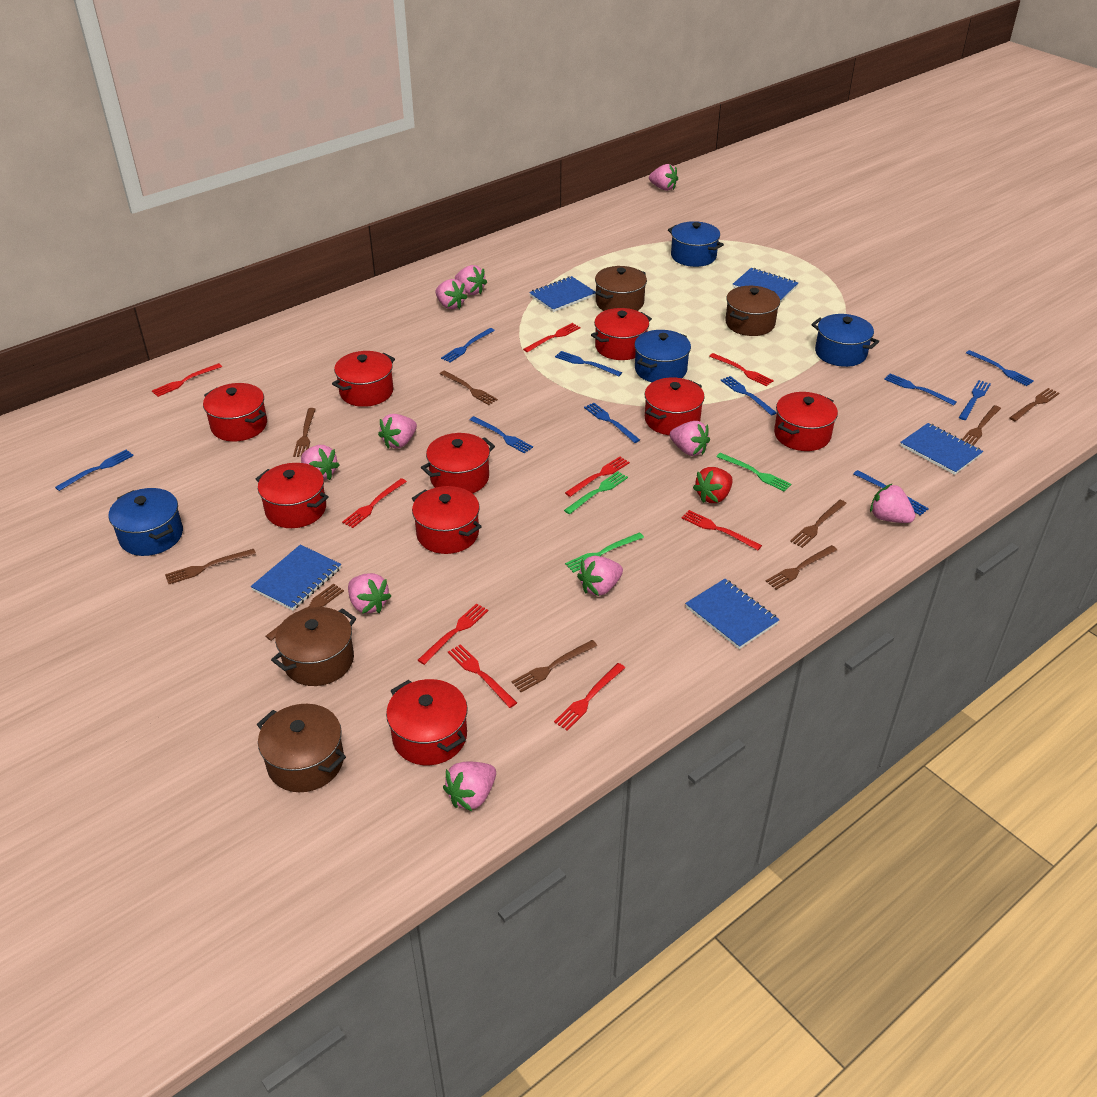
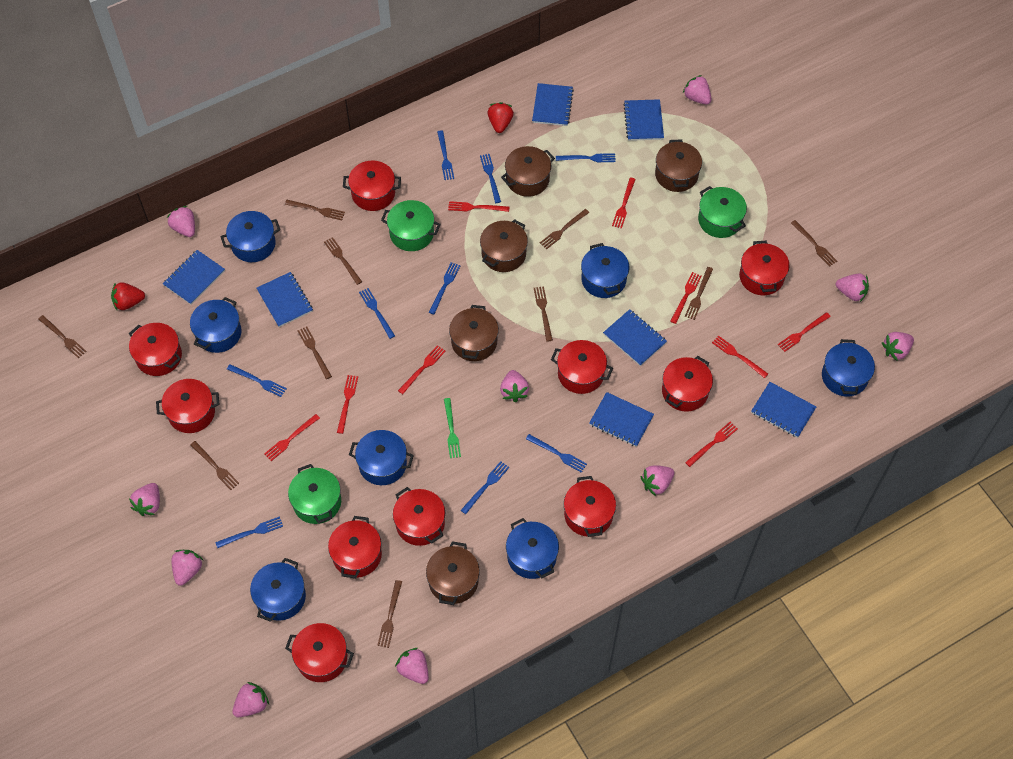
blue fork: [55,450,134,491] [441,328,495,363] [470,416,533,453] [555,351,622,376] [584,403,640,443] [721,376,777,416] [853,470,929,516] [884,373,957,406] [959,380,991,420] [966,350,1034,386] = 10 -> [215,516,283,548] [227,364,287,397] [359,288,395,339] [429,262,461,314] [437,130,454,180] [461,461,509,514] [480,154,501,203] [526,434,587,473] [556,153,616,162] = 9
blue notebook: [251,544,341,611] [529,276,596,312] [685,579,780,649] [733,268,798,302] [900,423,983,475] = 5 -> [163,250,225,305] [257,272,313,327] [532,83,574,126] [589,392,654,447] [603,309,667,366] [623,99,664,141] [751,382,816,438] = 7
blue pot: [109,488,183,556] [634,330,691,382] [668,221,724,267] [811,314,879,367] = 4 -> [190,297,241,353] [220,211,281,262] [250,558,306,622] [349,430,414,485] [506,518,559,579] [581,243,629,298] [822,339,875,397] = 7
brown fork: [165,549,256,584] [265,584,344,641] [293,408,316,457] [440,370,498,405] [511,640,597,692] [766,545,837,590] [790,500,847,548] [962,405,1001,445] [1009,388,1059,421] = 9 -> [38,315,87,358] [190,441,239,490] [285,200,345,220] [298,327,332,379] [324,237,362,285] [377,580,402,648] [534,286,553,341] [540,209,589,249] [685,267,713,320] [791,220,837,267] = 10
brown pot: [257,704,346,792] [271,607,356,686] [595,266,647,311] [725,286,780,336] = 4 -> [426,541,480,605] [449,305,499,361] [480,219,528,272] [501,146,555,197] [655,139,702,192] = 5
green fork: [564,471,628,514] [565,532,644,573] [716,453,791,491] = 3 -> [444,398,461,458] = 1
green pot: none = 0 -> [288,464,341,524] [381,200,441,251] [698,186,747,238] = 3
red pot: [203,383,267,441] [256,463,329,528] [332,351,395,407] [386,679,468,765] [412,486,482,554] [421,433,495,493] [591,308,652,360] [644,377,705,435] [774,392,838,451] = 9 -> [129,323,182,376] [156,379,220,433] [285,623,354,682] [328,516,382,578] [343,161,401,211] [393,487,445,546] [551,340,613,394] [564,476,616,537] [662,356,713,412] [739,241,790,295] = 10
red strawberry: [693,467,733,503] = 1 -> [111,282,145,310] [488,102,514,133] = 2

